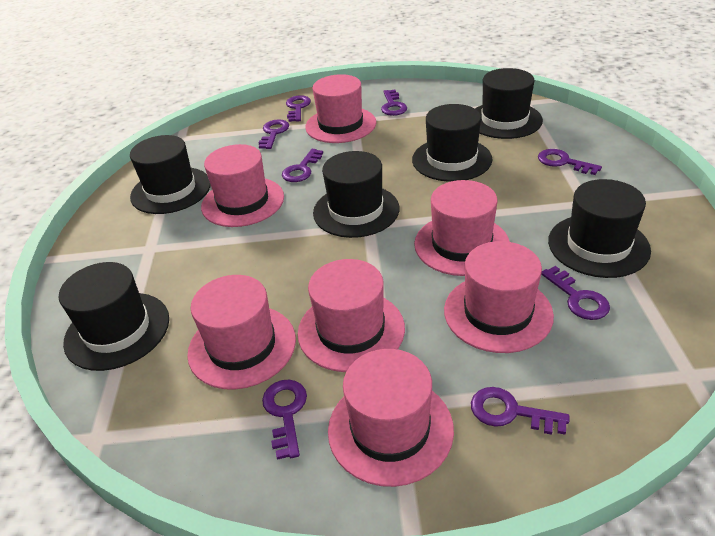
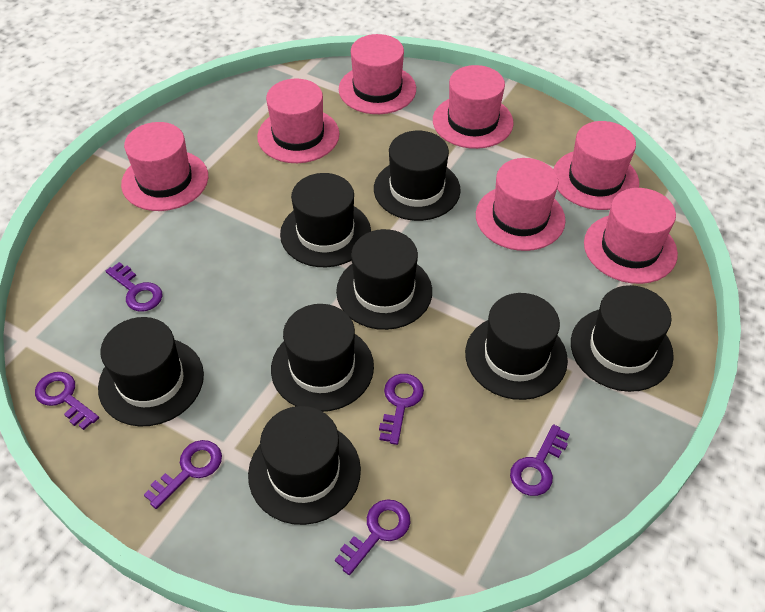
black hat: [59,262,169,371] [130,135,211,214] [313,151,399,238] [412,104,492,182] [475,68,543,139] [548,179,651,278] = 6 -> [98,317,204,427] [248,406,361,525] [271,304,374,412] [280,173,371,267] [336,229,432,330] [374,131,461,221] [465,293,568,400] [571,285,674,392] = 8
purple key: [259,119,289,149] [262,380,307,460] [282,149,323,182] [286,95,311,122] [381,90,407,116] [471,387,570,435] [538,149,602,175] [541,266,610,320] = 8 -> [35,372,99,430] [106,262,162,311] [144,440,222,509] [335,499,410,575] [379,374,424,445] [510,424,570,496] = 6

